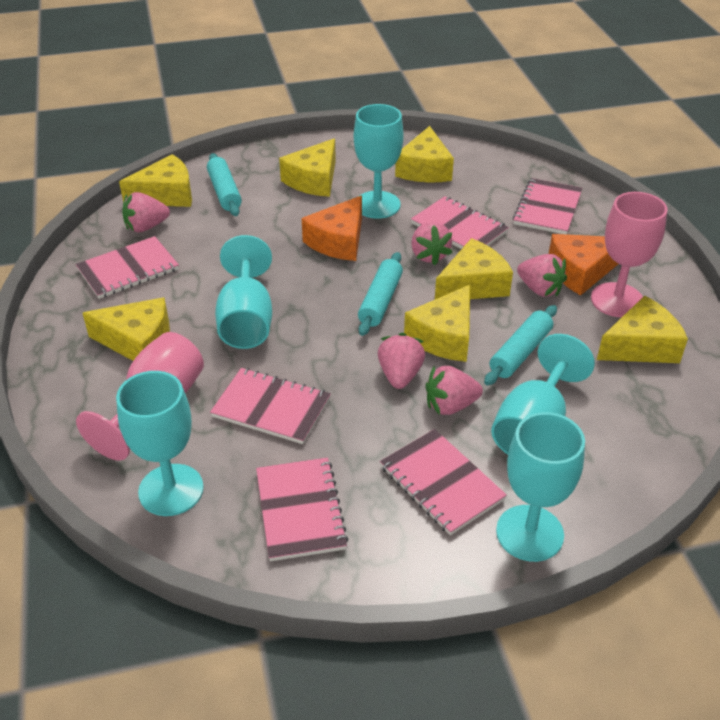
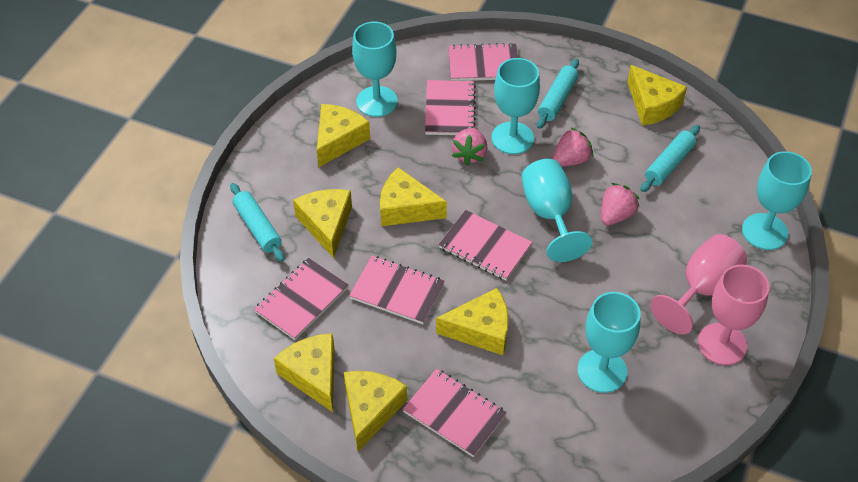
orange cheese: [302,196,362,261] [549,234,618,296] = 2 -> none = 0
pink strawberry: [122,192,170,232] [378,333,425,389] [411,222,452,265] [426,366,483,415] [517,254,567,297] = 5 -> [452,128,487,166] [552,127,593,167] [601,183,640,226] = 3

